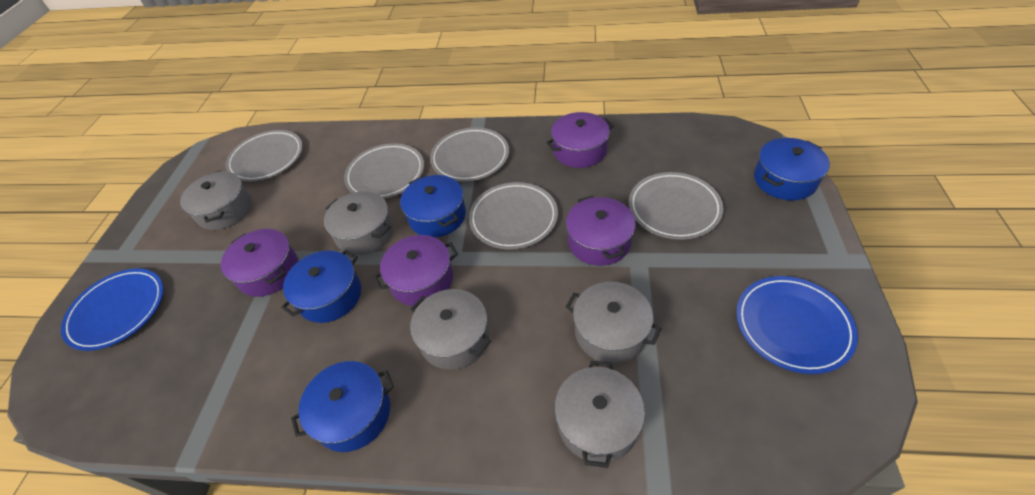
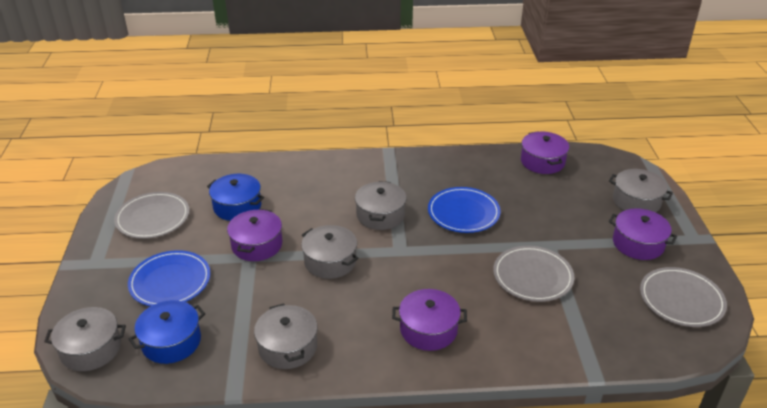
blue pot: [281,250,361,323] [291,361,394,452] [400,175,466,237] [754,138,830,200] = 4 -> [129,300,205,364] [207,174,264,221] = 2
grey plate: [226,130,303,181] [344,143,424,199] [430,128,509,182] [469,182,558,250] [629,172,723,240] = 5 -> [114,192,190,239] [493,246,575,302] [640,267,727,327] = 3

